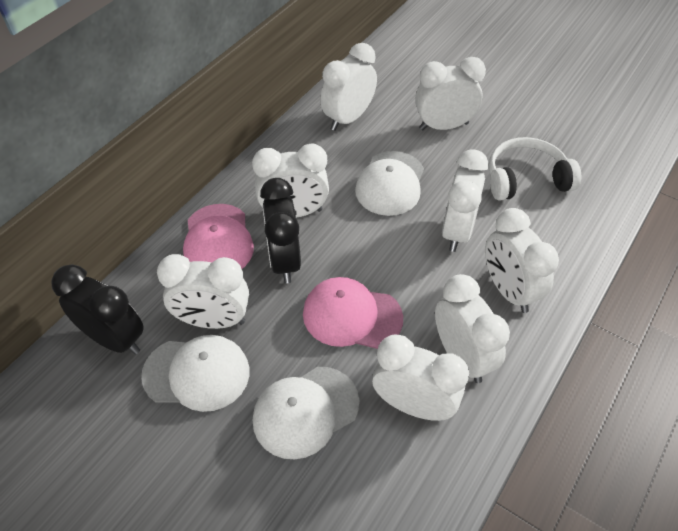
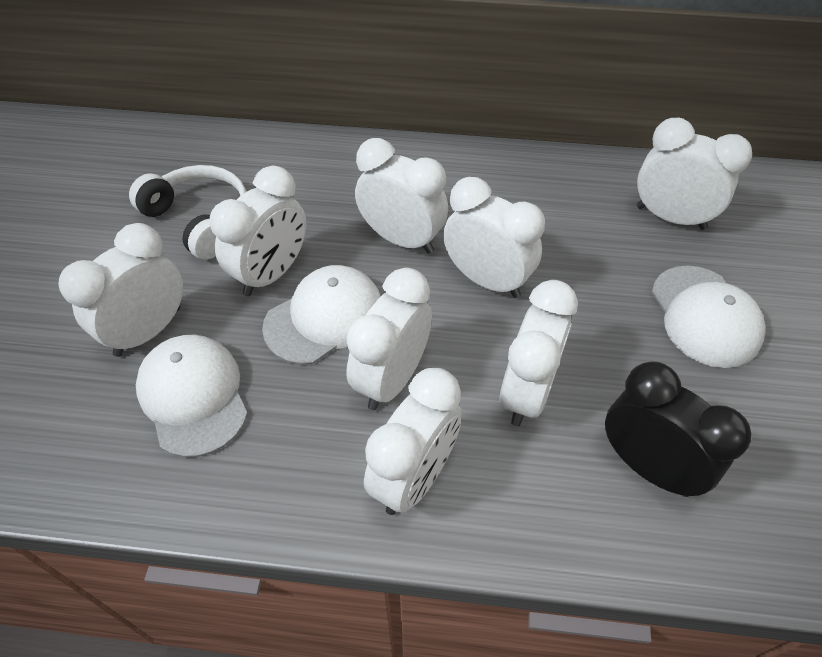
black clock: [51,264,144,354] [260,178,301,283] = 2 -> [605,361,752,497] = 1
pink cap: [183,204,254,269] [303,277,403,349] = 2 -> none = 0

